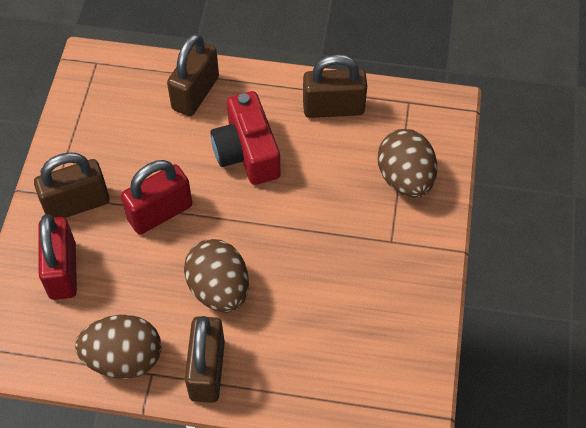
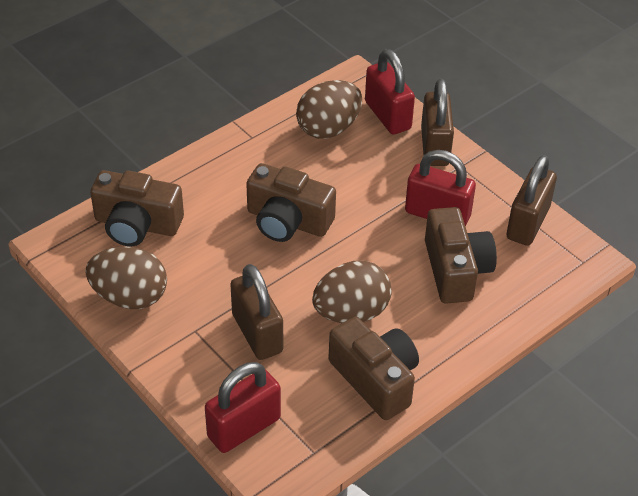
brown camera: none = 0 -> [90,170,184,247] [246,163,336,242] [328,317,419,420] [425,207,497,304] = 4
brown padlock: [34,152,110,218] [167,33,219,116] [185,316,225,403] [303,54,367,118] = 4 -> [230,264,283,360] [421,79,454,166] [507,155,557,246] = 3
red camera: [211,91,281,185] = 1 -> none = 0
red padlock: [38,214,77,300] [121,160,192,234] = 2 -> [205,362,281,453] [365,49,415,134] [405,150,476,226] = 3

